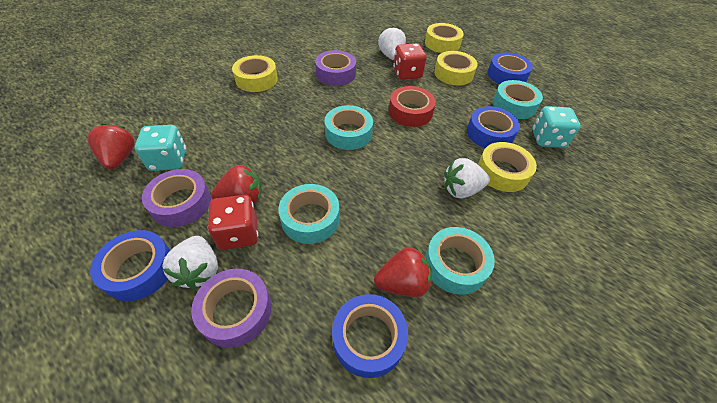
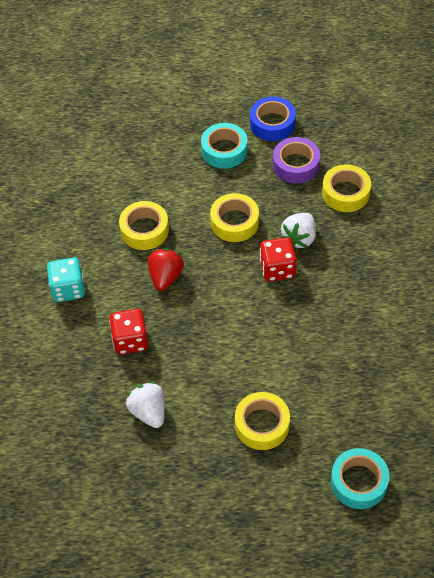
blue tape: [90,230,170,301] [332,294,408,378] [467,106,520,148] [487,52,533,84] = 4 -> [250,96,296,141] = 1
purple tape: [142,169,211,227] [191,269,272,348] [315,50,356,86] = 3 -> [273,137,320,184] = 1
red strawberry: [87,123,135,169] [211,165,262,205] [374,247,432,297] = 3 -> [148,249,184,291] = 1
red tape: [389,86,436,127] = 1 -> none = 0
turquoise dice: [135,125,186,171] [532,106,581,148] = 2 -> [47,257,85,302] = 1
turquoise tape: [278,184,340,244] [325,105,373,150] [425,227,495,295] [493,80,543,119] = 4 -> [201,123,248,169] [331,448,389,509] = 2
white strawberry: [162,236,218,289] [378,26,406,60] [444,158,490,199] = 3 -> [126,382,165,428] [281,213,316,248] = 2

